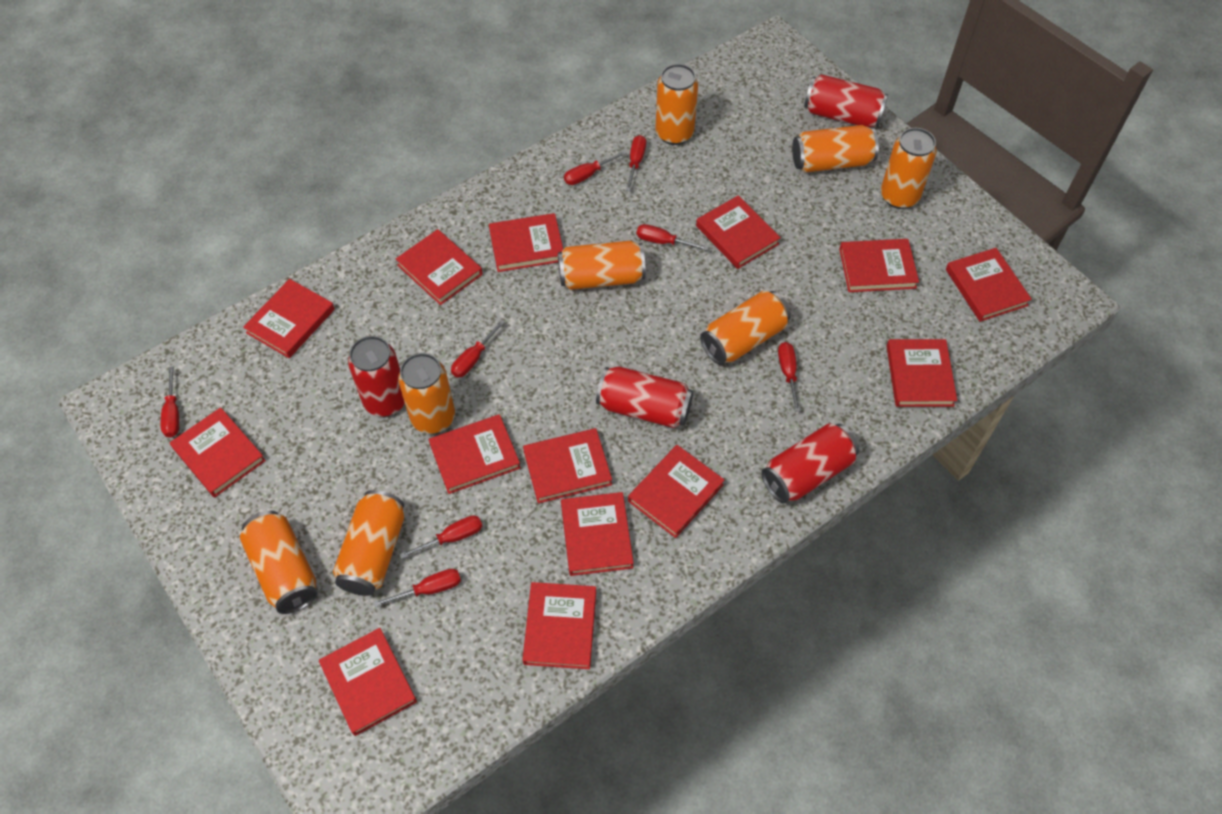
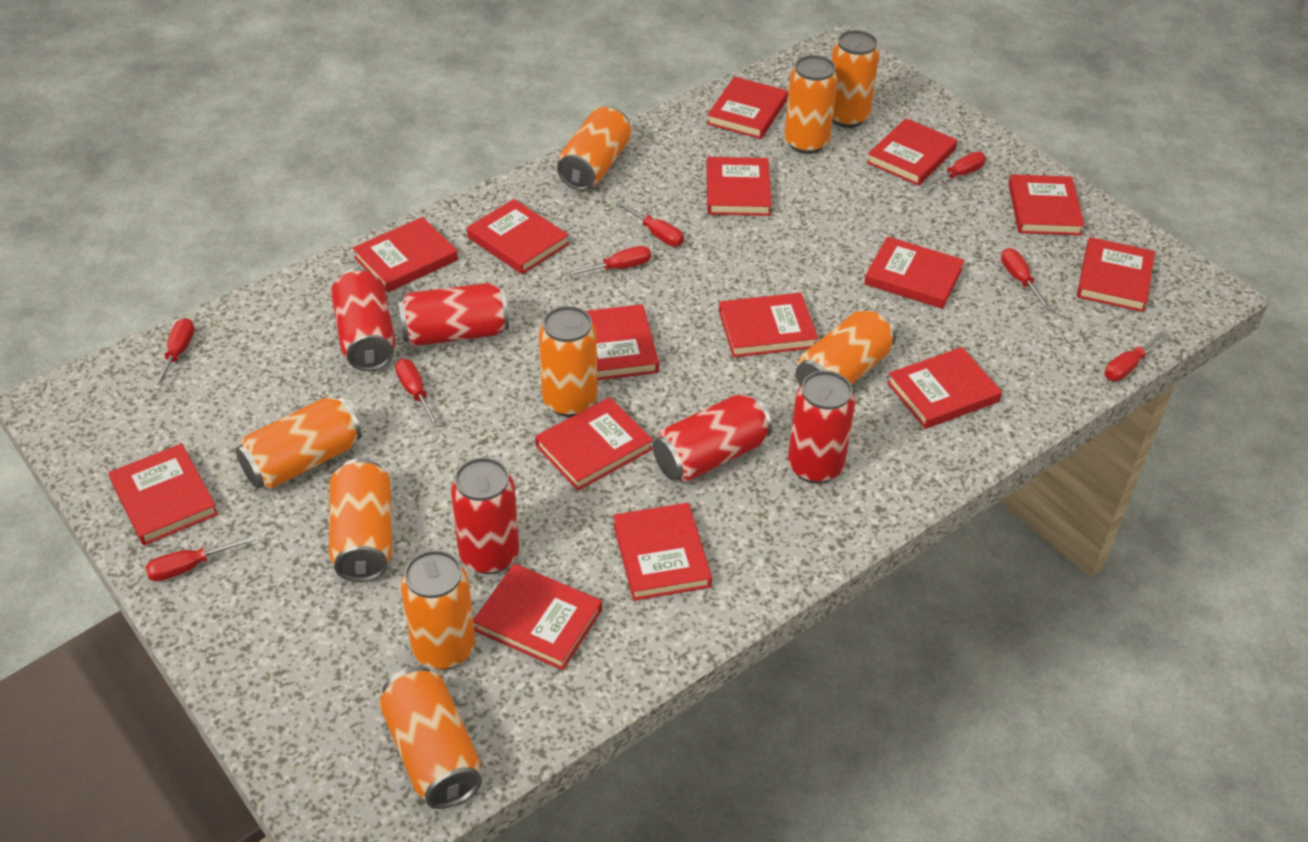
orange can: [240,511,318,614] [333,490,404,596] [398,353,455,434] [558,241,646,290] [655,64,698,145] [700,291,791,365] [792,125,879,173] [881,128,937,209] = 8 -> [236,396,362,489] [329,459,392,582] [379,666,482,809] [401,550,475,670] [539,306,597,417] [557,107,631,190] [784,55,838,154] [796,308,896,386] [832,30,879,128] = 9
red book: [170,407,266,498] [243,279,335,358] [319,628,417,736] [396,229,483,305] [429,414,521,494] [489,213,563,272] [522,582,596,669] [523,428,612,503] [561,492,634,576] [628,445,724,538] [696,195,781,269] [839,239,919,292] [887,339,957,407] [946,248,1032,322] = 14 -> [109,444,218,546] [353,217,458,292] [467,199,569,274] [473,563,602,670] [535,397,653,491] [586,304,659,380] [613,503,712,601] [706,157,772,216] [707,77,788,139] [719,293,818,358] [864,236,964,309] [867,118,957,186] [887,347,1002,429] [1008,174,1085,235] [1077,237,1155,312] = 15
red can: [348,336,405,416] [596,366,693,428] [761,423,859,504] [804,74,888,127] = 4 -> [331,269,396,371] [398,283,509,346] [451,457,519,574] [653,393,772,482] [788,371,855,484] = 5

